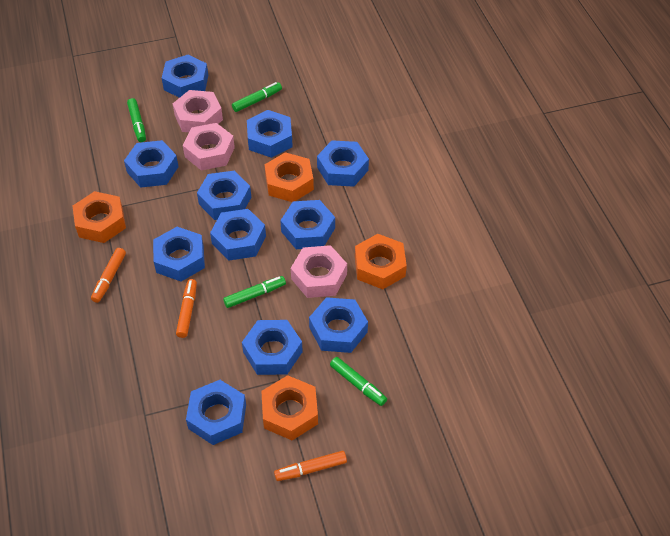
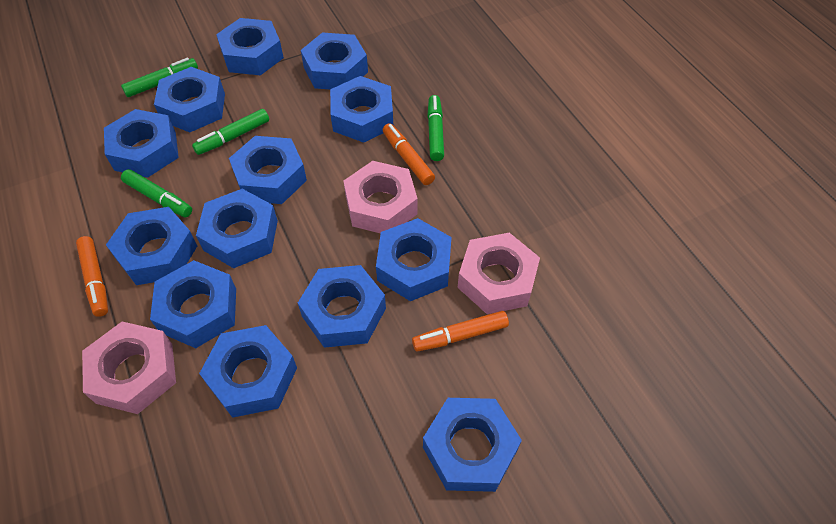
blue nut: [124,140,179,188] [153,227,205,281] [162,55,208,98] [186,380,246,445] [197,171,251,220] [210,209,266,261] [242,320,303,375] [247,110,293,158] [280,200,335,249] [309,297,368,353] [317,140,369,187] = 11 -> [104,109,179,178] [106,207,197,285] [150,260,236,348] [154,67,225,132] [196,189,278,268] [199,325,297,418] [216,18,284,75] [229,136,307,204] [298,265,386,348] [301,32,368,89] [330,76,393,143] [376,218,452,301] [423,398,522,492] = 13
orange nut: [73,191,126,243] [261,375,318,440] [264,152,314,202] [355,234,407,289] = 4 -> none = 0

